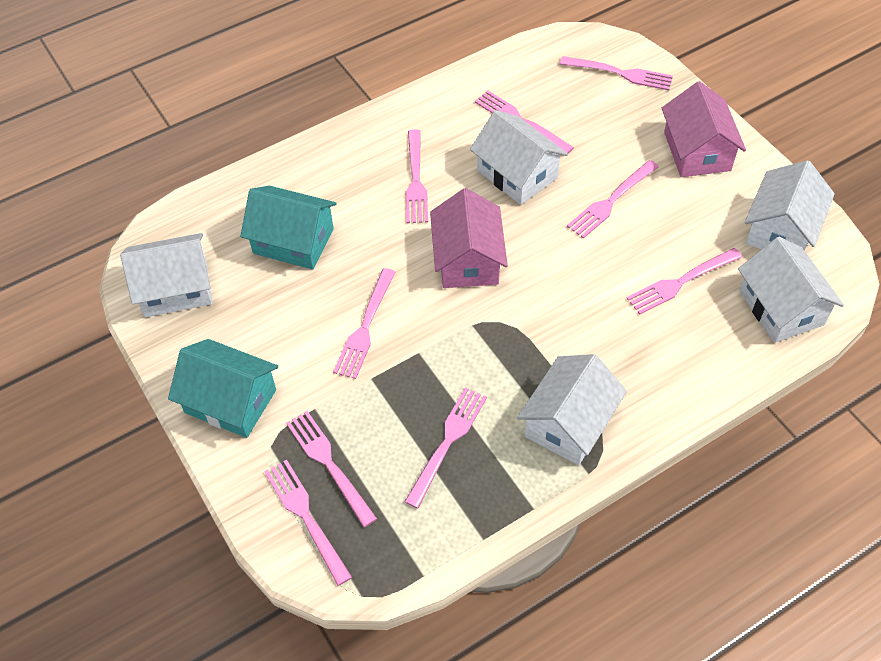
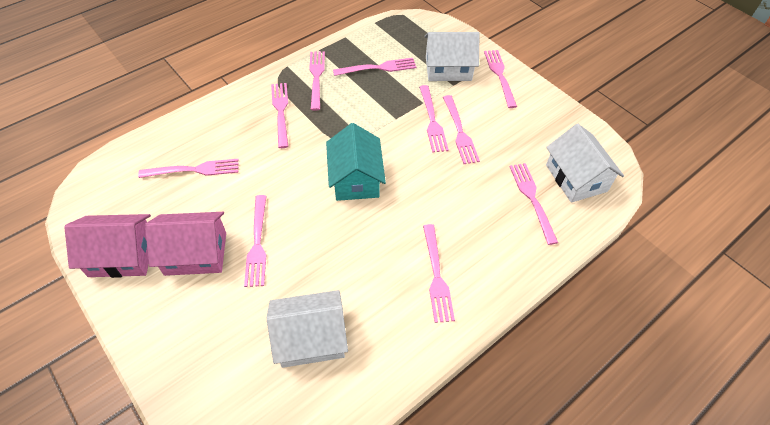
pink fork: [264,459,352,586] [286,411,377,527] [333,268,396,379] [404,387,487,508] [406,129,428,223] [475,91,574,154] [560,56,673,90] [567,160,659,239] [626,248,742,315] = 9 -> [138,159,239,178] [244,195,267,287] [271,83,289,148] [309,51,325,111] [333,58,416,76] [419,85,449,153] [423,224,455,323] [443,95,480,164] [484,50,517,108] [509,163,558,245] = 10
turquoise house: [168,339,278,438] [240,186,337,269] = 2 -> [326,123,386,201] = 1
white house: [120,233,212,317] [470,110,568,205] [517,354,627,465] [738,237,844,343] [745,160,835,251] = 5 -> [267,290,348,368] [424,32,480,81] [546,124,624,203] = 3

